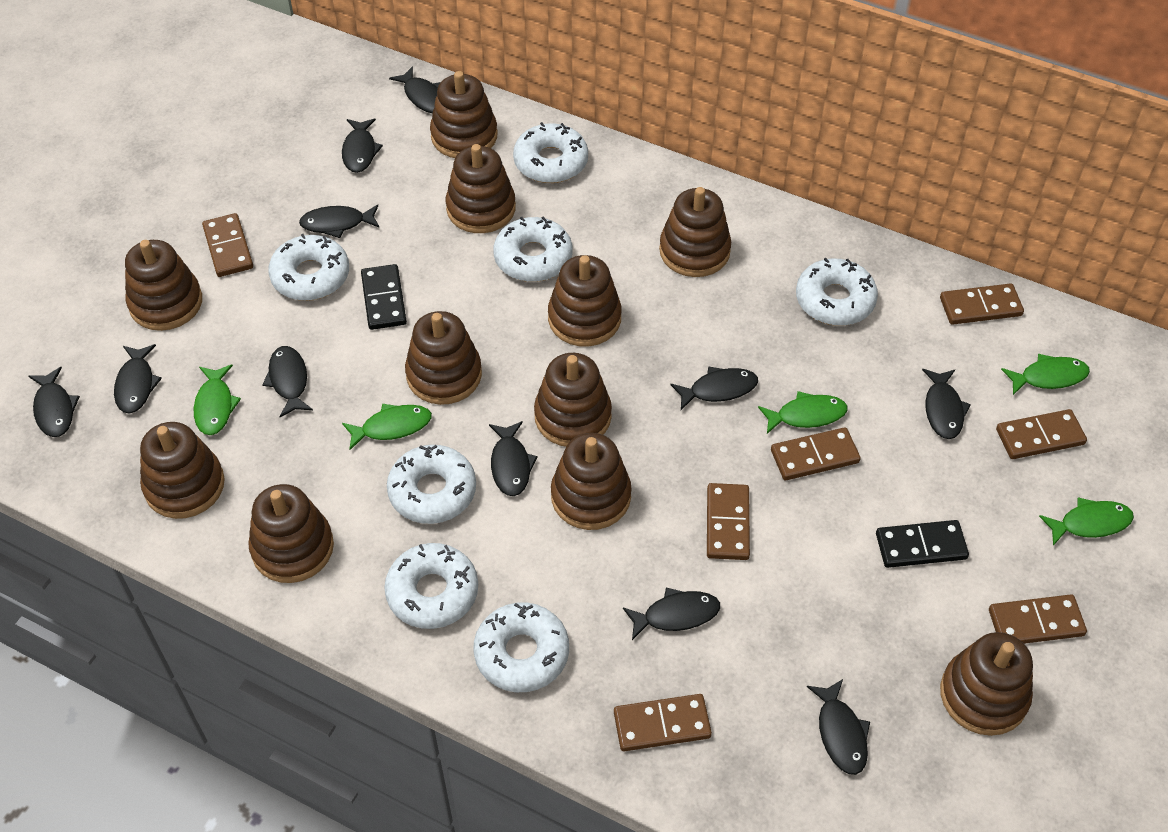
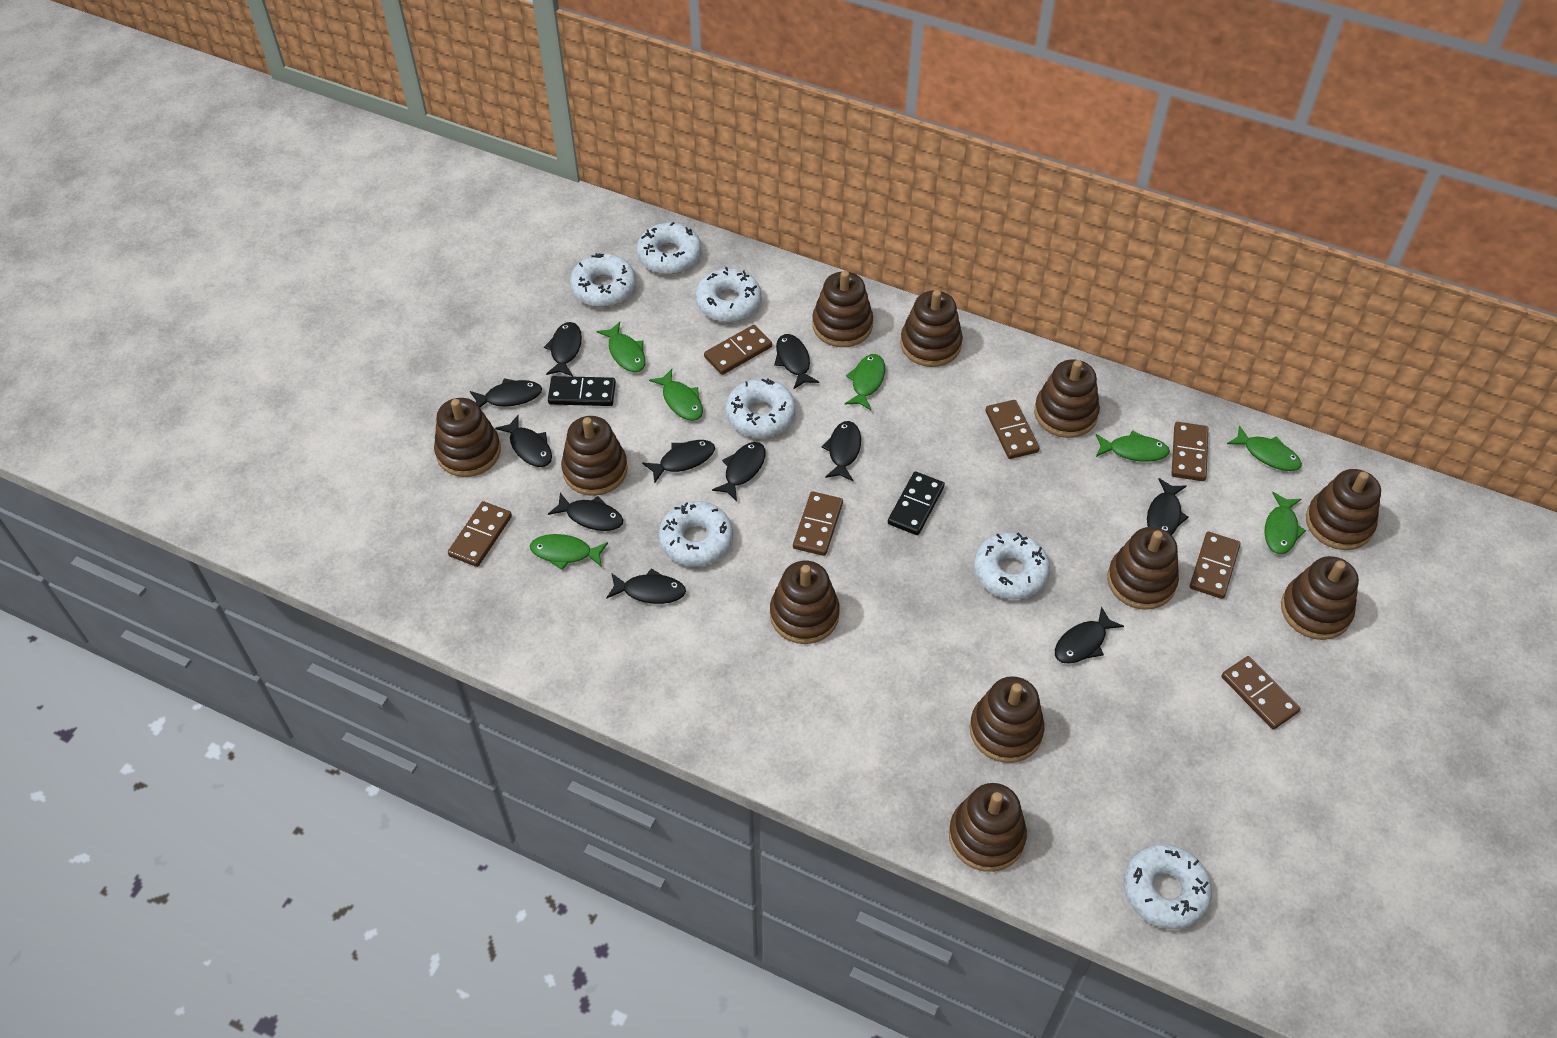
green fish: [194,365,241,435] [342,404,432,450] [758,391,847,434] [1001,354,1090,395] [1039,497,1134,546] = 5 -> [530,534,608,570] [597,322,646,372] [649,369,703,421] [845,354,885,410] [1096,430,1170,462] [1227,425,1302,471] [1264,492,1306,554] = 7

